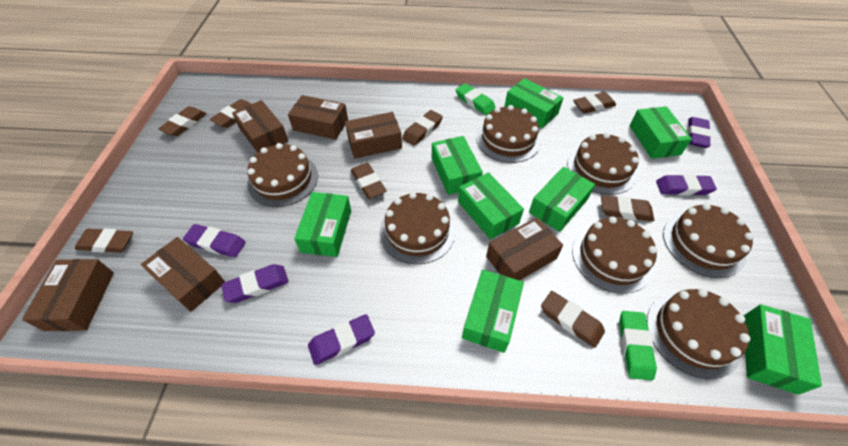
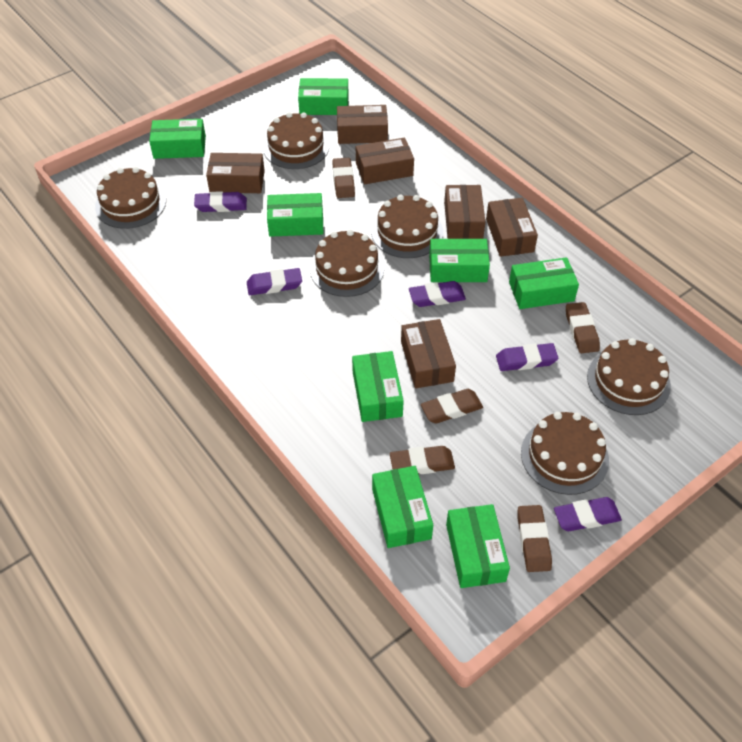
brown cake: [247,143,318,207] [380,192,455,264] [476,105,541,163] [567,132,639,195] [572,216,657,294] [647,289,750,379] [663,203,754,278] = 7 -> [95,167,166,229] [263,112,329,169] [310,230,384,297] [371,195,443,258] [521,412,609,495] [587,338,671,415] = 6
brown eraser: [75,228,133,253] [158,106,207,136] [210,99,251,128] [351,163,387,199] [402,110,443,146] [541,291,605,348] [573,92,616,114] [601,195,654,221] = 8 -> [332,158,355,198] [390,446,455,474] [421,389,483,423] [518,505,552,572] [566,302,600,353] = 5
green eraser: [456,83,496,115] [619,311,657,381] = 2 -> none = 0

